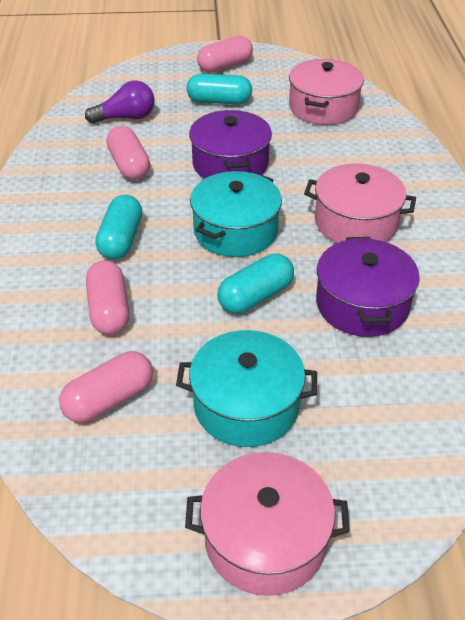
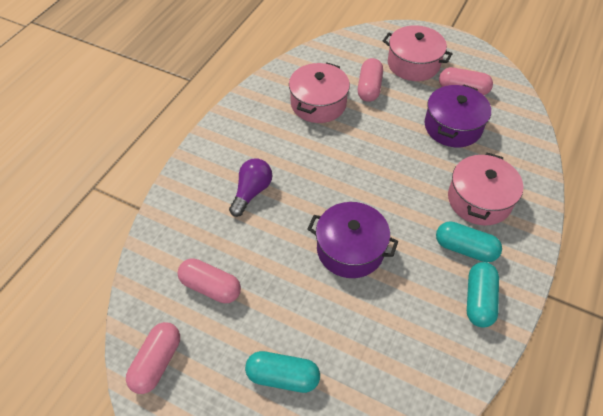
turquoise pot: [176,330,317,447] [190,171,282,257] = 2 -> none = 0

